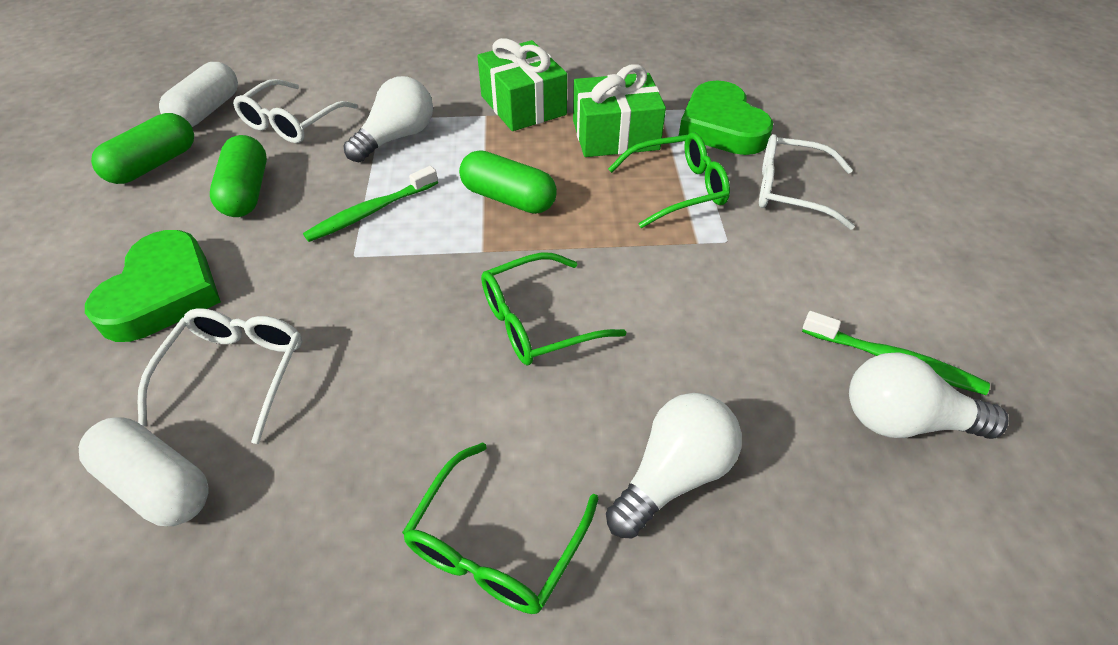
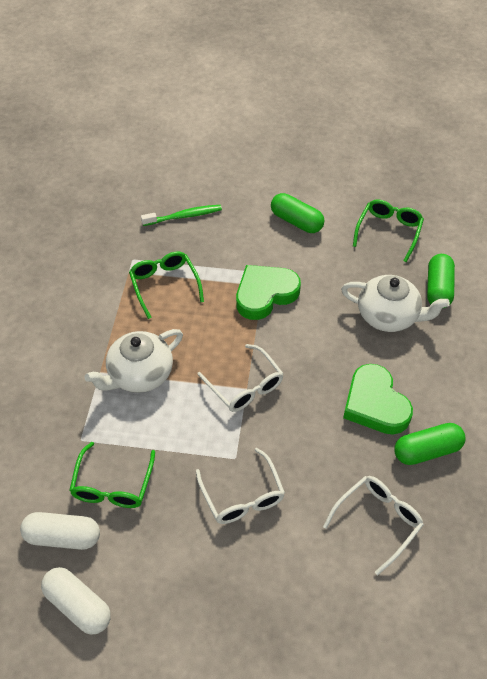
green gift: [477,38,567,131] [573,65,666,157] = 2 -> none = 0
green toothbrush: [303,166,438,242] [802,311,990,395] = 2 -> [141,205,222,226] = 1
white light bulb: [344,76,433,162] [606,393,742,539] [849,352,1009,439] = 3 -> none = 0
white teapot: none = 0 -> [84,329,183,393] [341,275,450,332] = 2

